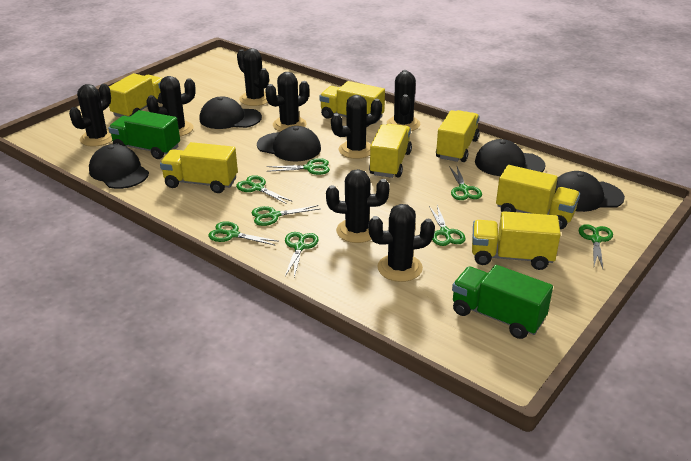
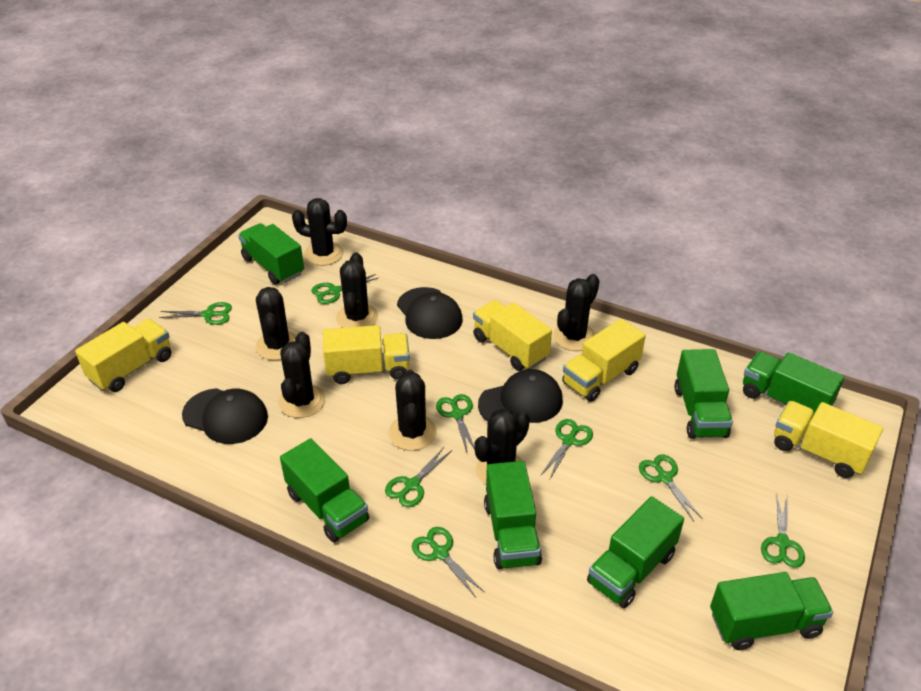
black cactus: [69,84,112,147] [146,76,196,136] [237,48,269,106] [265,72,309,132] [326,169,390,243] [331,95,382,159] [368,204,435,282] [387,70,421,131] = 8 -> [255,287,297,360] [278,332,325,418] [292,198,347,266] [336,253,378,328] [388,370,437,451] [474,409,530,485] [553,274,600,351] = 7
black cap: [89,144,149,189] [199,96,262,129] [257,126,321,161] [475,139,546,176] [555,171,625,212] = 5 -> [182,388,268,444] [397,287,463,339] [478,369,563,423] = 3
green truck: [108,110,180,159] [452,265,553,339] = 2 -> [238,223,304,285] [280,438,369,542] [484,461,542,569] [587,496,684,608] [674,349,733,439] [710,572,833,650] [743,352,844,417] = 7
yellow truck: [109,73,163,117] [160,142,238,193] [319,81,385,127] [369,124,412,178] [436,110,480,162] [472,211,561,270] [496,165,580,229] = 7 -> [75,319,172,392] [323,325,410,384] [473,300,552,371] [562,318,646,402] [774,401,883,478] = 5

